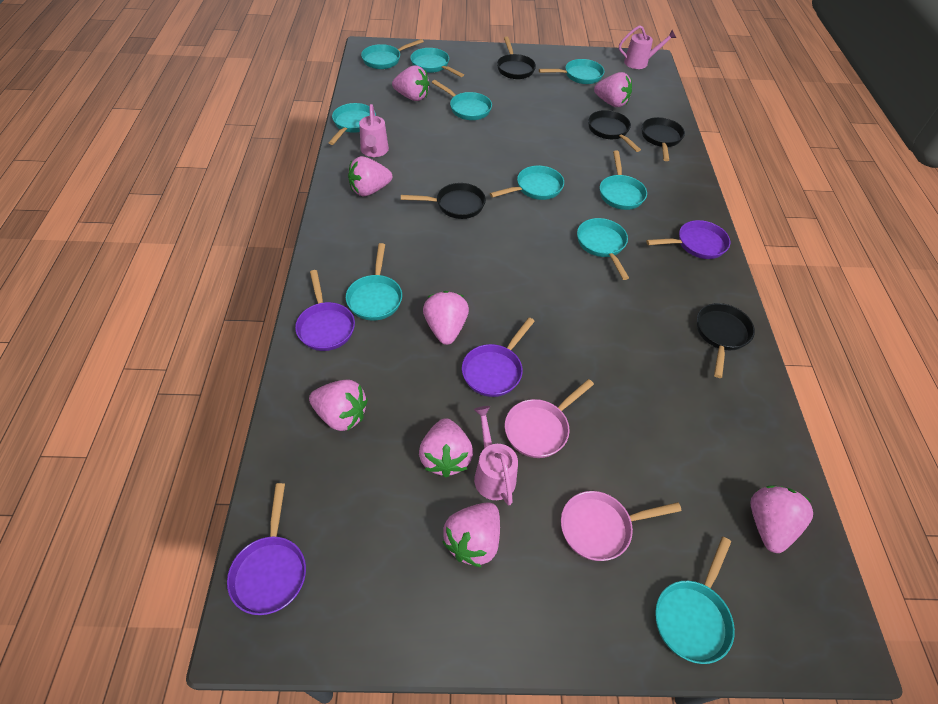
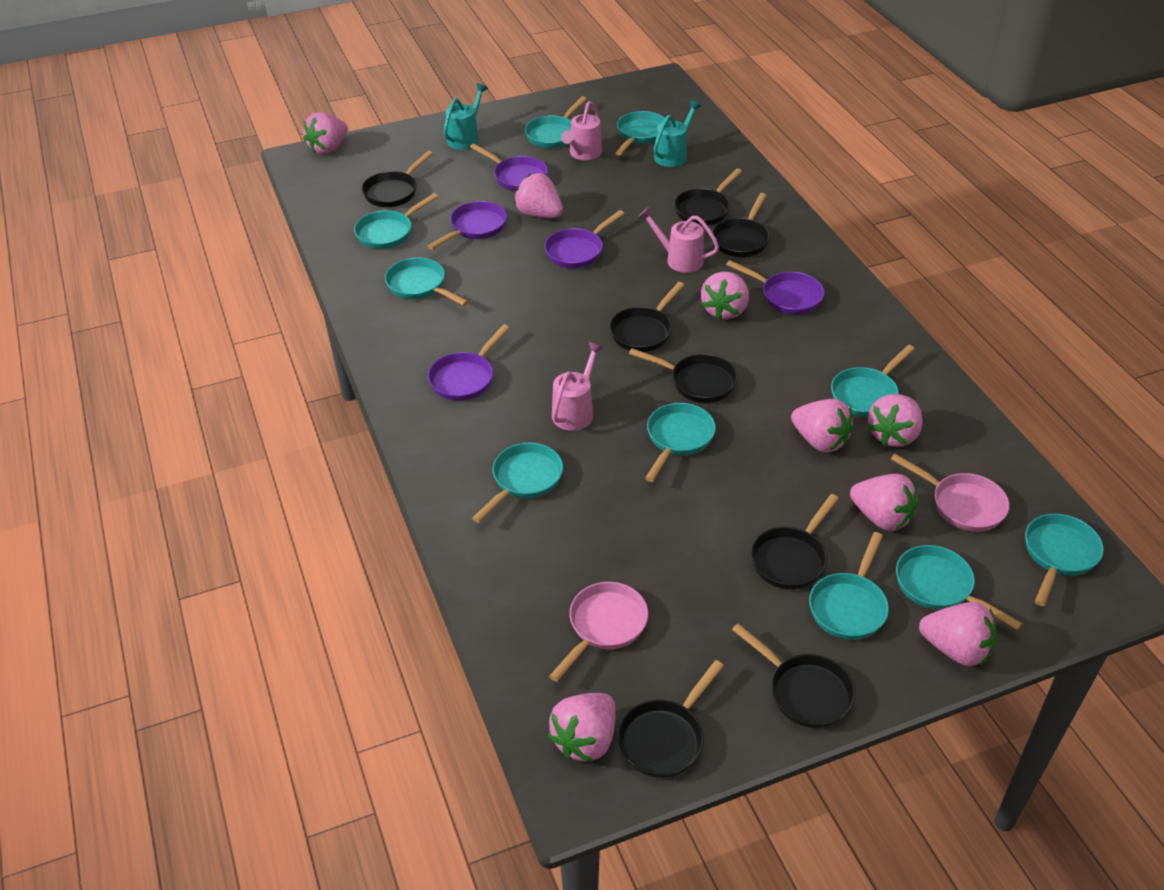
black pan: [401,183,486,219] [497,37,536,79] [588,110,641,152] [642,117,685,161] [697,303,755,378] = 5 -> [362,151,433,207] [609,282,684,352] [618,660,724,778] [629,348,738,403] [674,169,742,226] [712,193,770,257] [732,623,855,728] [751,494,839,590] = 8
purple pan: [227,483,306,615] [295,270,355,351] [462,318,535,397] [646,220,730,259] = 4 -> [428,201,507,250] [428,324,510,401] [470,144,548,191] [545,210,625,268] [726,260,825,315] = 5
turquoise watering can: none = 0 -> [443,83,488,150] [654,100,701,167] = 2

